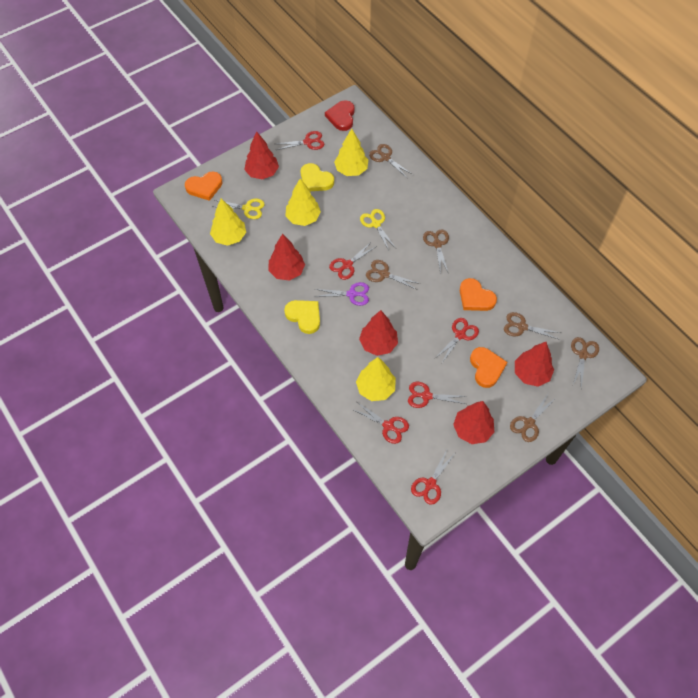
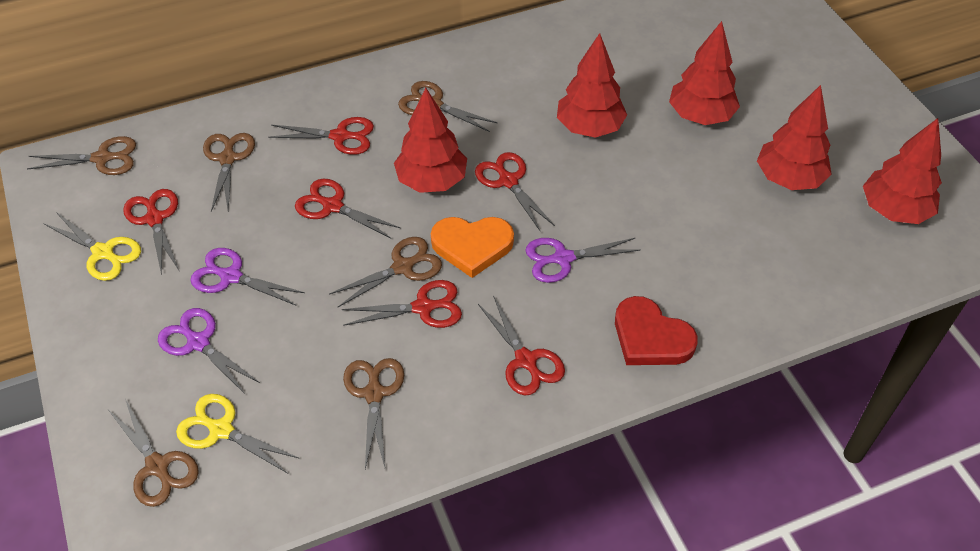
orange heart: [185,172,222,201] [460,278,497,311] [470,347,507,388] = 3 -> [431,217,514,278] = 1
purple scissors: [314,282,369,306] = 1 -> [158,308,260,394] [190,248,305,305] [525,238,641,283] = 3
yellow heart: [284,300,320,334] [301,163,334,191] = 2 -> none = 0
yellow tree: [210,198,246,246] [285,179,321,226] [334,128,368,176] [356,357,396,401] = 4 -> none = 0

